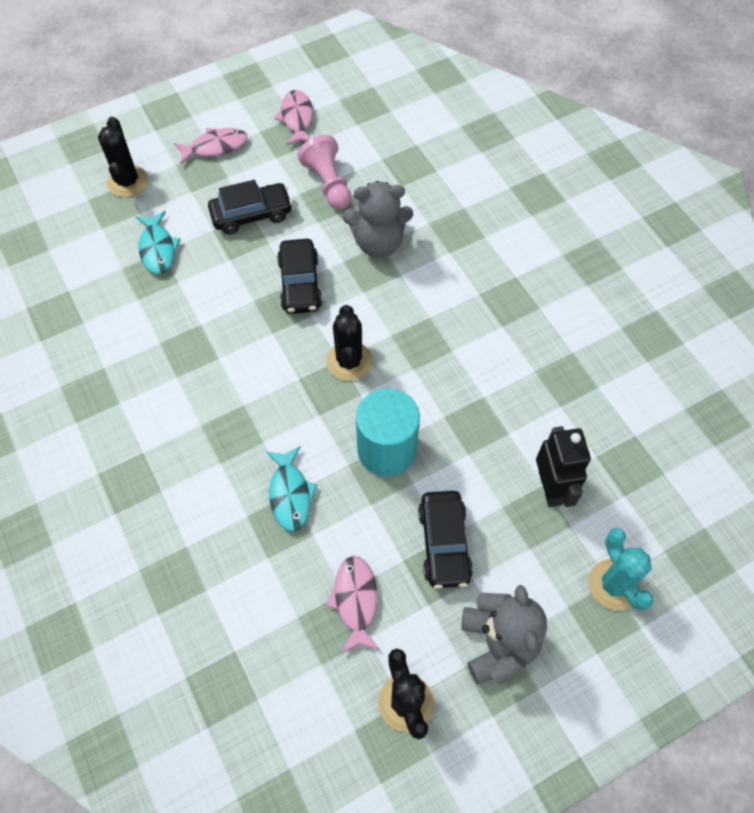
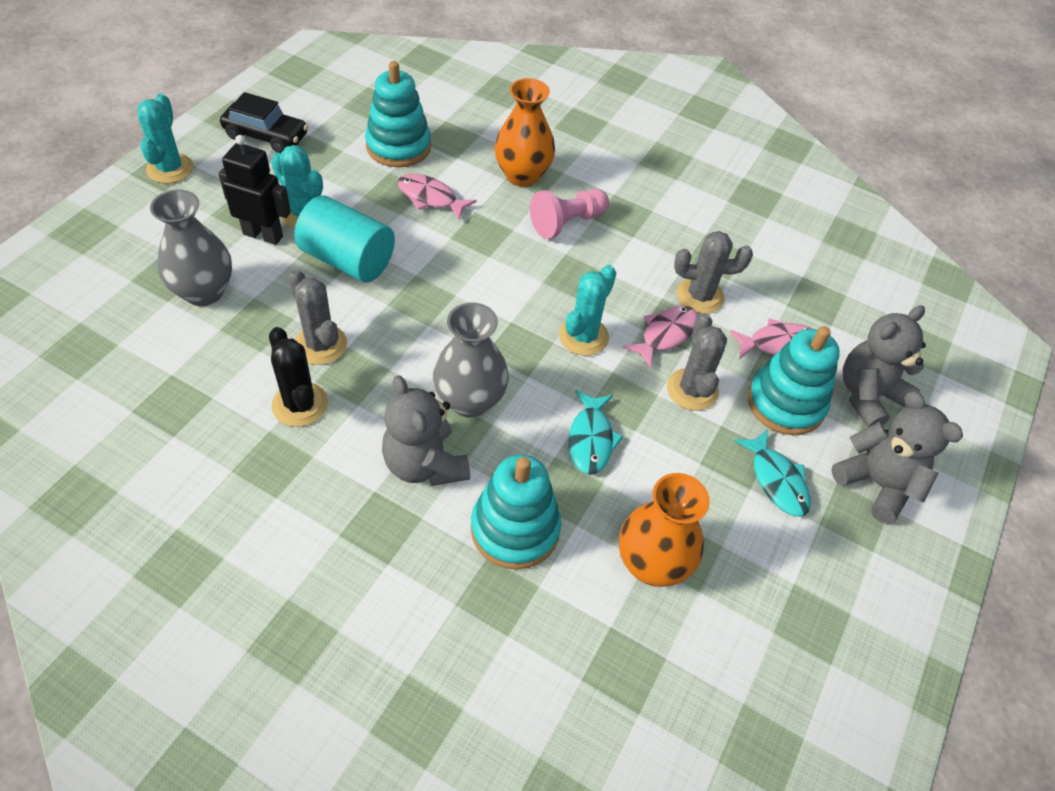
black cactus: [98,117,148,197] [326,305,372,381] [378,649,434,739] = 3 -> [269,327,328,427] = 1
black car: [208,180,293,235] [277,239,323,314] [418,491,473,589] = 3 -> [220,92,308,153] = 1
grey cactus: none = 0 -> [288,270,347,365] [667,313,727,411] [674,231,753,314] = 3
grey teddy bear: [343,181,413,257] [461,585,547,685] = 2 -> [382,375,470,486] [831,391,963,524] [843,305,926,427] = 3
grey vase: none = 0 -> [150,189,232,306] [433,303,509,418] = 2
orange vase: none = 0 -> [495,78,555,187] [619,473,710,587] = 2
turquoise cactus: [588,528,654,611] = 1 -> [137,93,194,183] [271,145,323,228] [559,265,617,356] = 3
turquoise stacking toy: none = 0 -> [365,61,431,167] [471,455,561,570] [748,326,840,436] = 3

